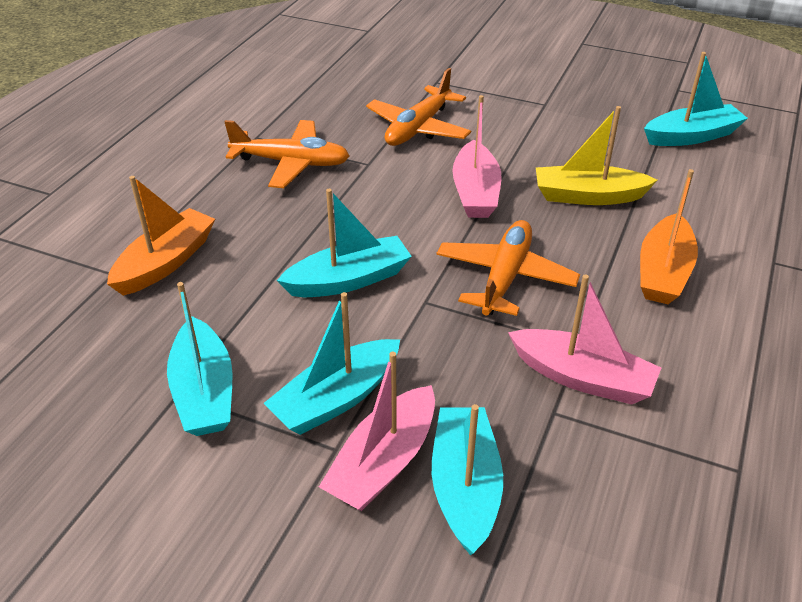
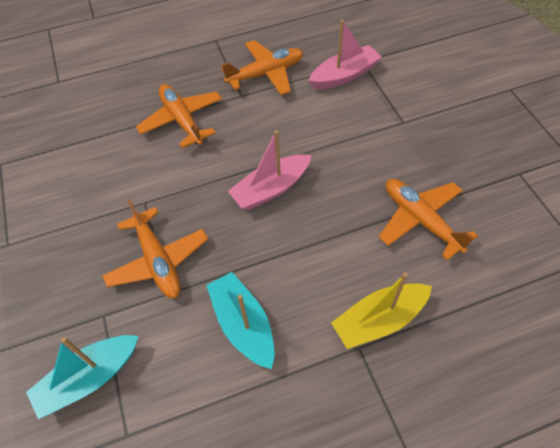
orange boat: [107,176,215,296] [640,169,698,304] = 2 -> none = 0
orange plane: [224,120,350,188] [366,68,471,146] [436,220,580,316] = 3 -> [102,200,208,298] [136,84,222,148] [221,40,303,95] [379,179,478,260] = 4
pink boat: [319,352,435,511] [452,95,502,218] [508,274,661,404] = 3 -> [228,130,312,210] [308,20,382,89] = 2
turquoise boat: [167,282,233,436] [264,292,400,435] [277,189,412,297] [432,404,503,555] [644,52,748,146] = 5 -> [26,335,139,419] [206,272,275,369] = 2

